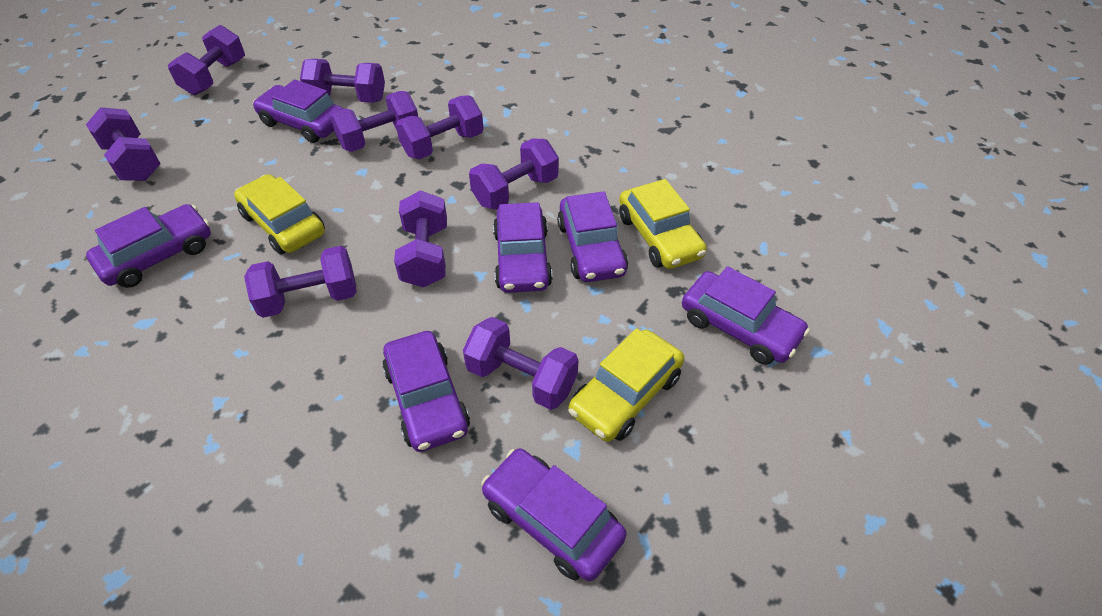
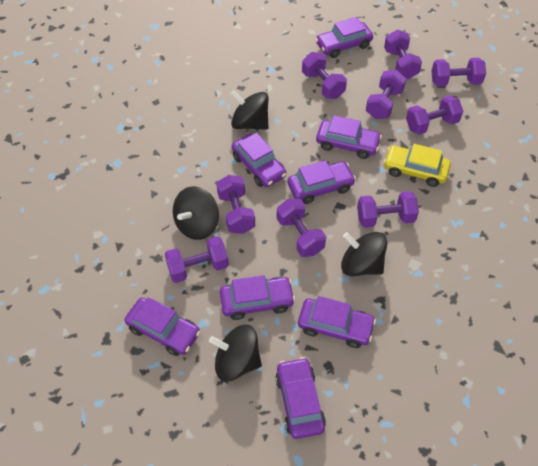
black spinning top: none = 0 -> [173,186,219,240] [209,324,262,381] [231,91,269,130] [341,232,387,276] = 4
purple car: [86,204,211,288] [253,79,343,143] [382,331,470,452] [481,449,627,581] [493,202,553,293] [557,191,628,282] [682,266,810,365] = 7 -> [125,297,200,356] [220,275,295,320] [232,133,287,187] [275,357,326,439] [287,160,356,204] [298,296,376,348] [315,17,373,58] [316,115,382,159] = 8
yellow car: [234,174,325,255] [568,328,684,442] [619,179,707,269] = 3 -> [384,144,451,187] = 1

